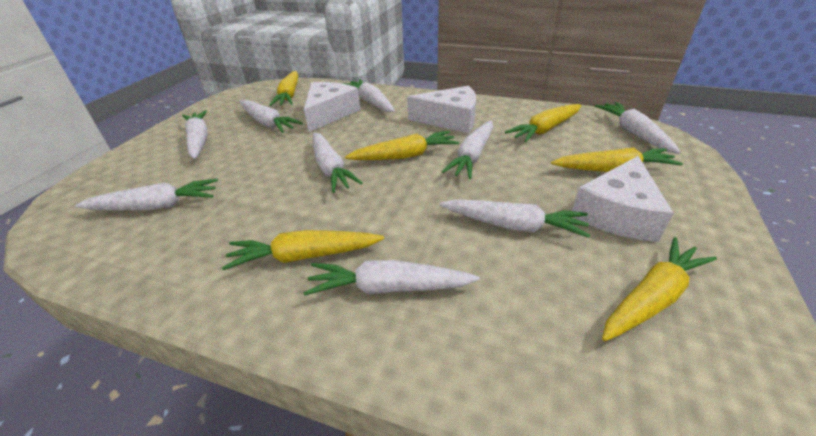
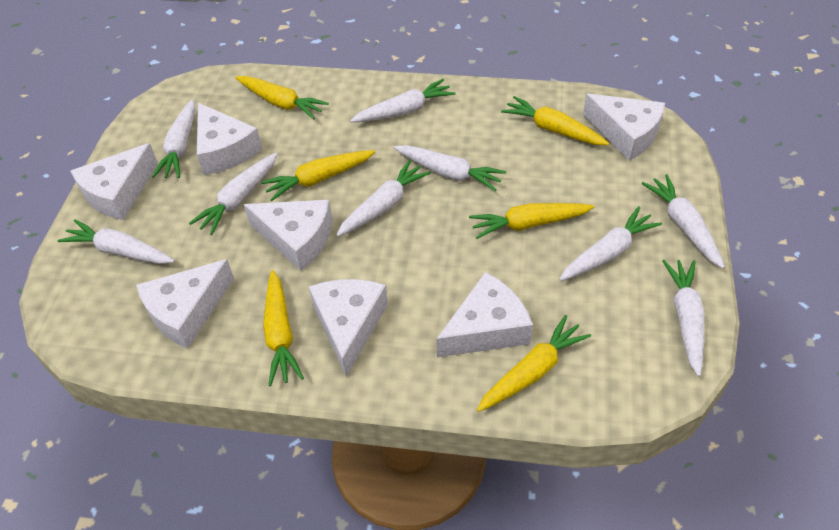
white cheese: [304,82,360,132] [407,86,476,134] [572,156,673,242] = 3 -> [71,143,158,220] [136,259,234,348] [197,103,262,175] [244,200,333,271] [309,279,388,376] [436,272,533,357] [583,94,665,161] = 7

